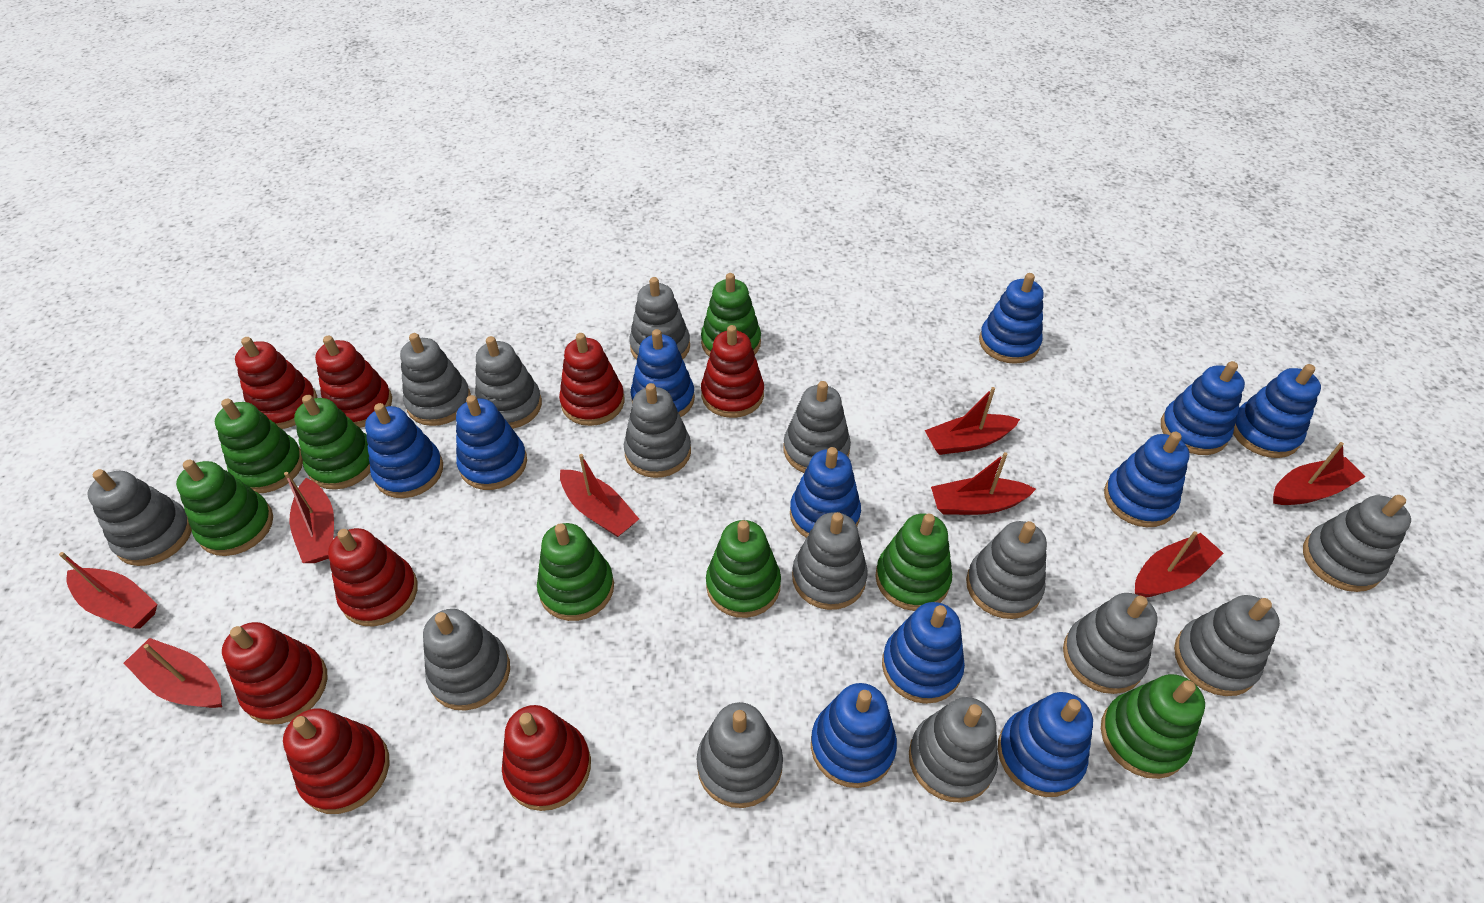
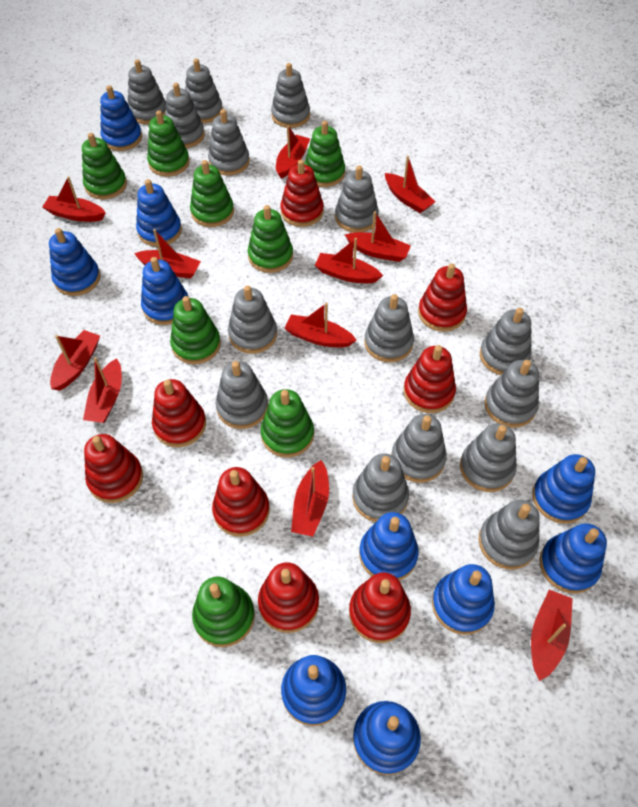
blue stacking toy: [365,403,443,498] [456,395,527,490] [631,329,695,417] [790,447,861,538] [811,683,897,788] [882,602,965,704] [979,273,1044,364] [998,692,1093,797] [1104,432,1190,527] [1161,361,1245,455] [1233,364,1321,458] = 11 -> [49,228,100,296] [100,85,142,151] [136,179,182,247] [141,257,189,325] [281,655,346,726] [353,701,421,775] [359,512,419,580] [432,564,495,635] [532,454,595,524] [539,523,607,594] = 10
grey stacking toy: [87,469,192,566] [400,333,471,426] [423,609,510,711] [475,336,542,429] [624,383,691,478] [629,277,690,360] [697,702,783,808] [784,381,851,473] [792,512,868,610] [909,697,998,803] [966,521,1047,619] [1063,593,1158,694] [1174,595,1280,696] [1303,495,1411,592] = 14 -> [128,59,166,124] [165,83,205,148] [185,59,223,123] [208,109,250,175] [216,361,268,429] [228,285,277,354] [271,63,310,128] [335,165,379,232] [352,453,409,522] [364,294,414,362] [392,414,447,483] [460,423,517,492] [478,500,540,570] [480,308,531,375] [484,360,539,428] = 15
red boat: [59,552,157,629] [124,638,222,708] [284,472,334,563] [560,454,639,537] [925,387,1020,455] [931,452,1036,515] [1135,531,1224,598] [1273,442,1366,505] = 8 -> [42,176,106,222] [50,330,100,391] [83,357,122,423] [134,229,201,279] [276,125,310,179] [284,303,356,348] [291,460,329,537] [315,238,383,283] [345,211,411,262] [385,156,435,213] [531,590,573,681] = 11

